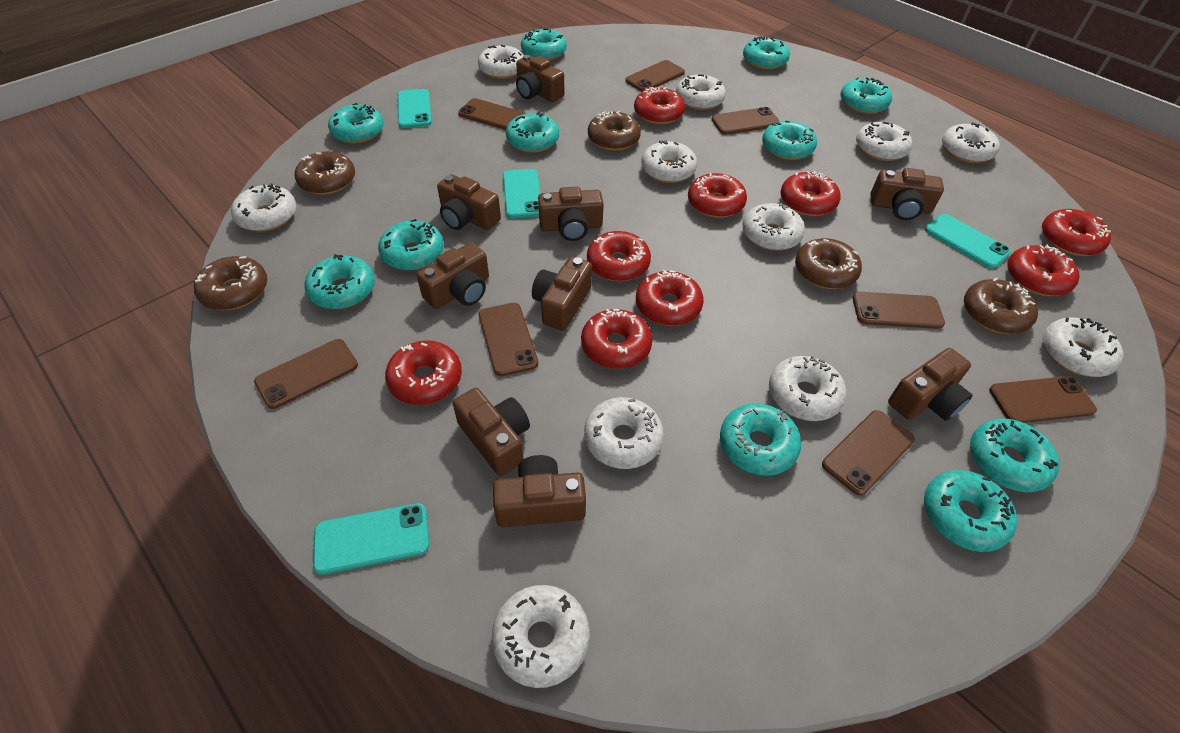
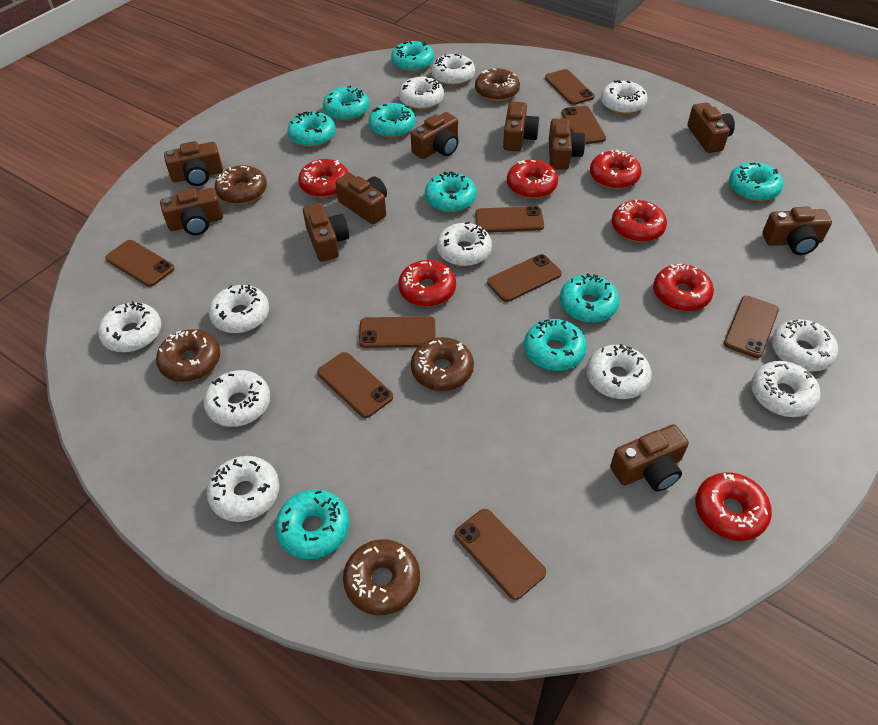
brown camera: [417,242,489,309] [437,174,501,230] [453,388,530,476] [493,455,586,527] [516,55,564,102] [532,257,592,331] [538,187,604,241] [870,168,944,220] [888,348,972,421] = 9 -> [160,188,223,235] [164,141,223,186] [303,203,349,262] [335,173,387,224] [411,112,458,159] [503,101,540,151] [549,119,585,170] [610,424,689,491] [687,103,735,153] [762,207,832,255] = 10
brown phone: [254,339,358,409] [458,98,526,130] [479,303,538,376] [625,60,685,92] [711,107,780,135] [822,410,915,496] [852,292,945,329] [989,376,1097,423] = 8 -> [105,240,175,287] [317,352,393,418] [359,316,435,348] [455,509,546,600] [475,206,544,232] [487,254,562,302] [545,69,594,105] [562,106,606,144] [724,296,779,358] = 9
red donut: [385,341,462,405] [581,309,653,369] [587,231,651,281] [634,87,685,124] [636,270,704,326] [688,173,747,218] [781,171,841,216] [1007,245,1080,296] [1042,209,1111,256] = 9 -> [298,159,349,198] [398,260,456,307] [507,160,558,199] [590,149,641,189] [612,200,667,242] [653,264,714,311] [695,472,772,541] = 7
turquoise donut: [304,254,375,309] [328,103,384,143] [378,219,444,270] [506,112,559,153] [521,28,567,60] [720,403,801,476] [743,37,790,70] [762,120,817,160] [840,77,892,114] [924,470,1017,552] [970,418,1059,492] = 11 -> [275,489,349,559] [287,111,336,147] [323,86,369,121] [368,103,416,138] [391,41,434,72] [425,172,477,212] [524,319,587,371] [560,274,620,323] [729,162,783,202] = 9
turquoise phone: [313,503,429,575] [398,89,432,128] [503,169,541,218] [925,214,1011,269] = 4 -> none = 0

